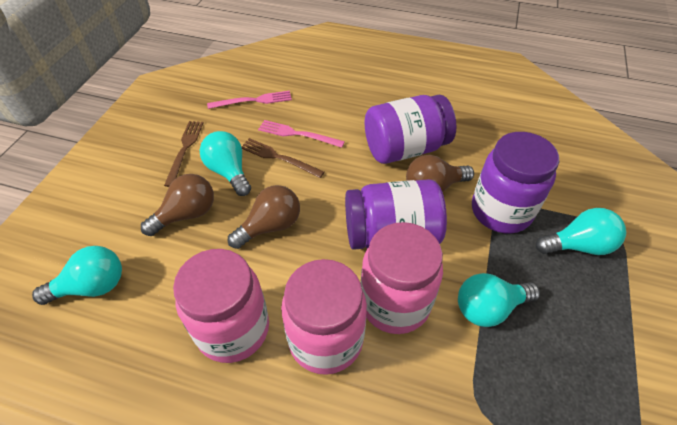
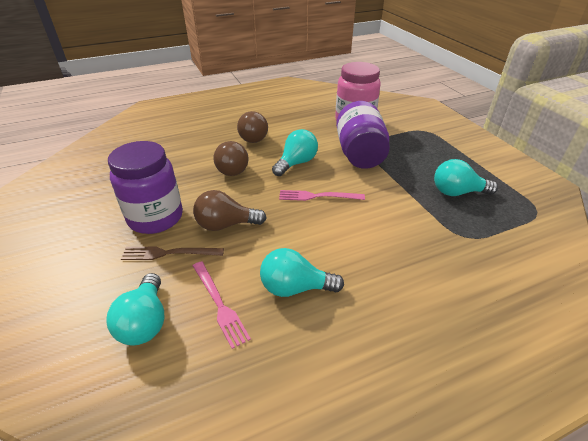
brown fork: [164,121,203,187] [241,138,325,178] = 2 -> [121,247,224,260] = 1
pink jar: [173,249,269,363] [281,259,367,375] [361,222,443,334] = 3 -> [335,62,381,121] = 1
purple jar: [345,179,447,250] [364,95,457,164] [472,132,559,234] = 3 -> [108,141,183,234] [336,101,390,169] = 2

